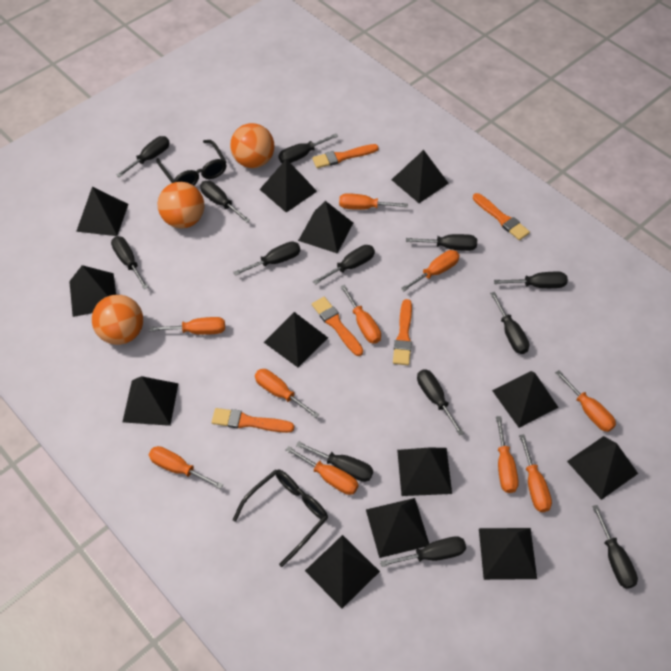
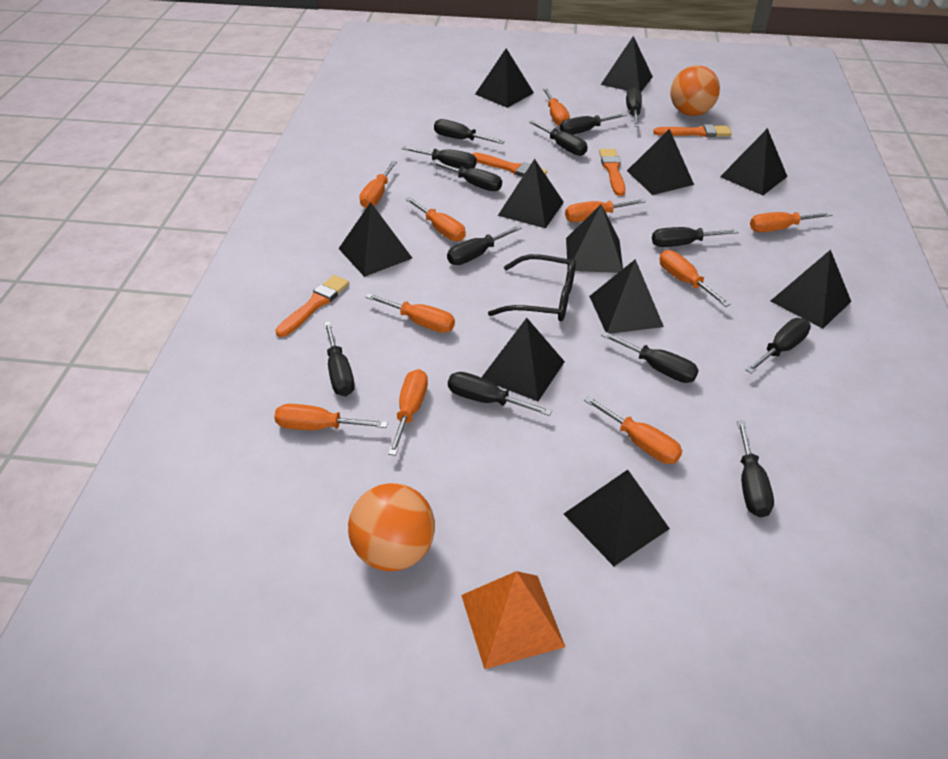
black glasses: [156,140,227,186] [233,470,328,567] = 2 -> [488,254,576,321] = 1
black pyramid: [69,265,116,317] [76,187,128,236] [123,376,179,426] [259,159,317,213] [264,312,328,368] [298,201,353,254] [305,535,380,609] [366,498,429,558] [392,150,449,203] [397,448,452,496] [479,528,537,580] [492,371,559,428] [567,436,638,500] = 13 -> [338,202,412,277] [475,48,534,108] [481,318,565,401] [498,159,564,228] [564,470,670,566] [566,204,623,273] [589,259,664,334] [601,36,653,92] [627,129,694,195] [720,128,788,195] [770,250,851,329] = 11
orange ball: [92,295,143,345] [157,182,204,228] [230,123,274,168] = 3 -> [348,483,435,571] [670,65,720,116] = 2
orange brush: [212,408,294,433] [312,144,379,168] [312,297,363,356] [393,299,412,365] [473,193,530,240] = 5 -> [275,275,349,337] [472,152,547,177] [599,149,625,196] [653,124,732,137] = 4
orange pyramid: none = 0 -> [461,571,565,669] = 1

